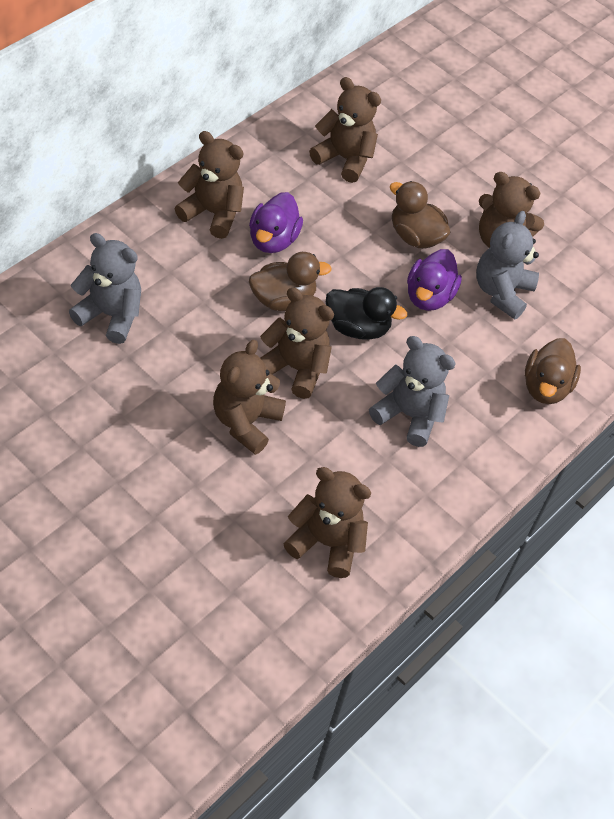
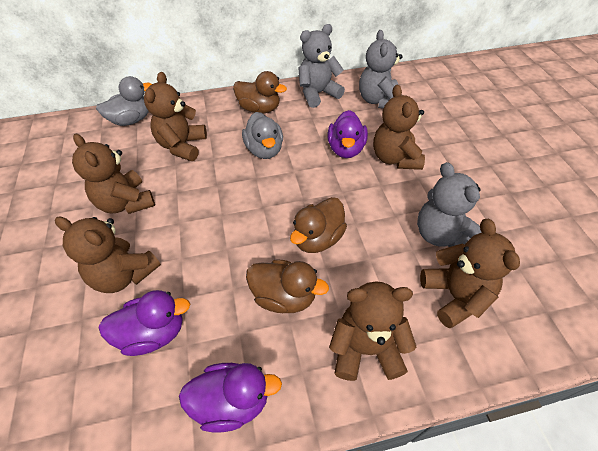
black duck: [326,287,407,340] = 1 -> none = 0
grey duck: none = 0 -> [96,76,152,126] [242,112,283,159] = 2
purple duck: [249,192,303,253] [407,249,462,311] = 2 -> [98,290,190,356] [179,363,282,432] [328,110,368,158] = 3

